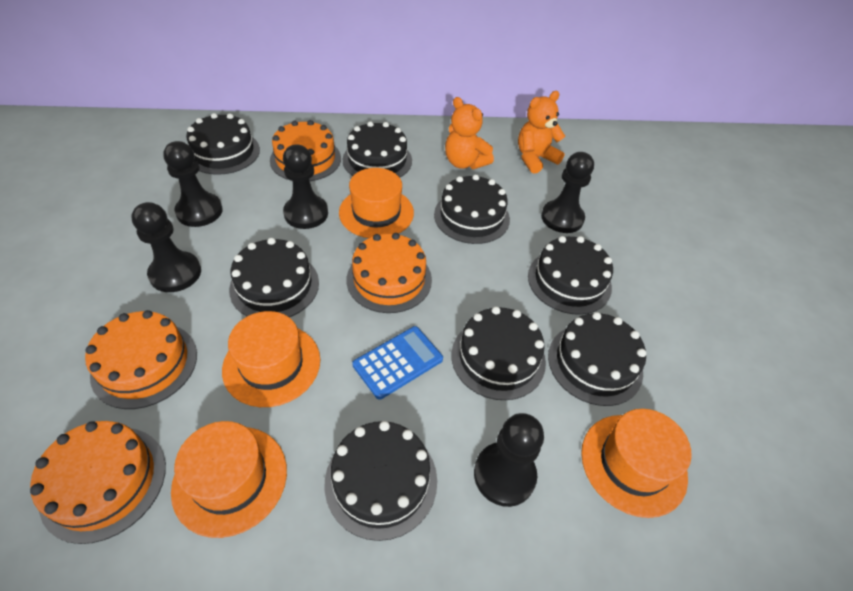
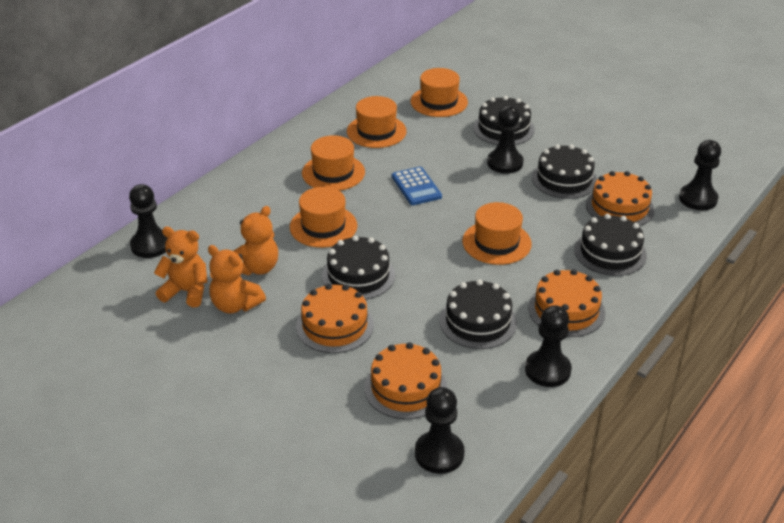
black cake: [186,113,260,175] [229,238,319,317] [325,421,437,541] [343,121,412,178] [434,174,510,244] [452,306,546,400] [528,236,613,315] [548,312,646,406] = 8 -> [322,236,395,300] [440,279,517,349] [473,96,535,145] [532,144,597,199] [574,214,647,276] = 5
orange hat: [171,421,287,538] [222,311,320,407] [339,168,414,238] [581,409,692,518] = 4 -> [290,187,357,248] [302,135,365,191] [347,96,407,148] [410,68,468,117] [462,202,532,265] = 5
orange teddy bear: [445,97,494,169] [518,91,565,174] = 2 -> [154,227,207,307] [208,245,266,314] [234,206,278,275] = 3

